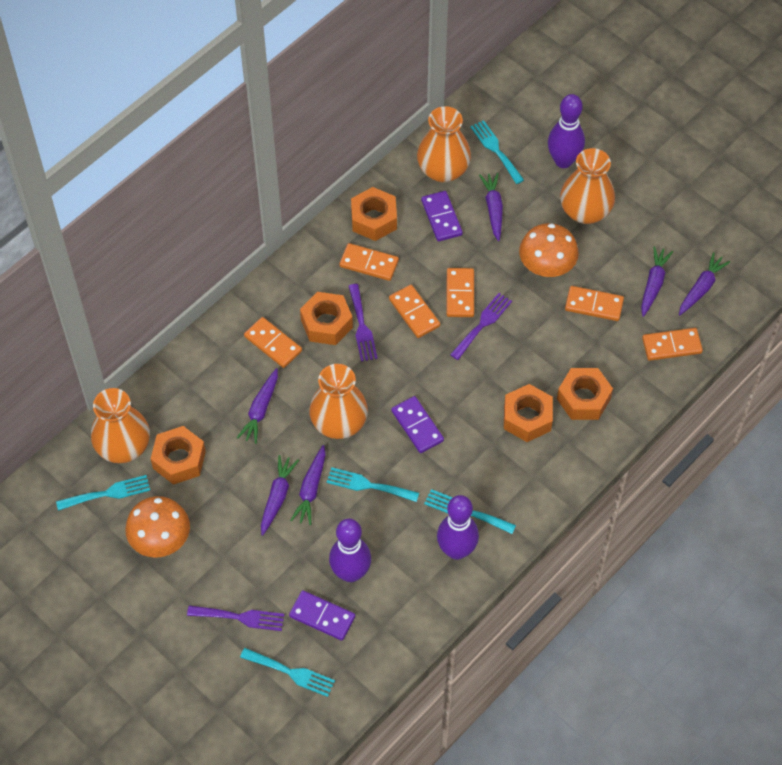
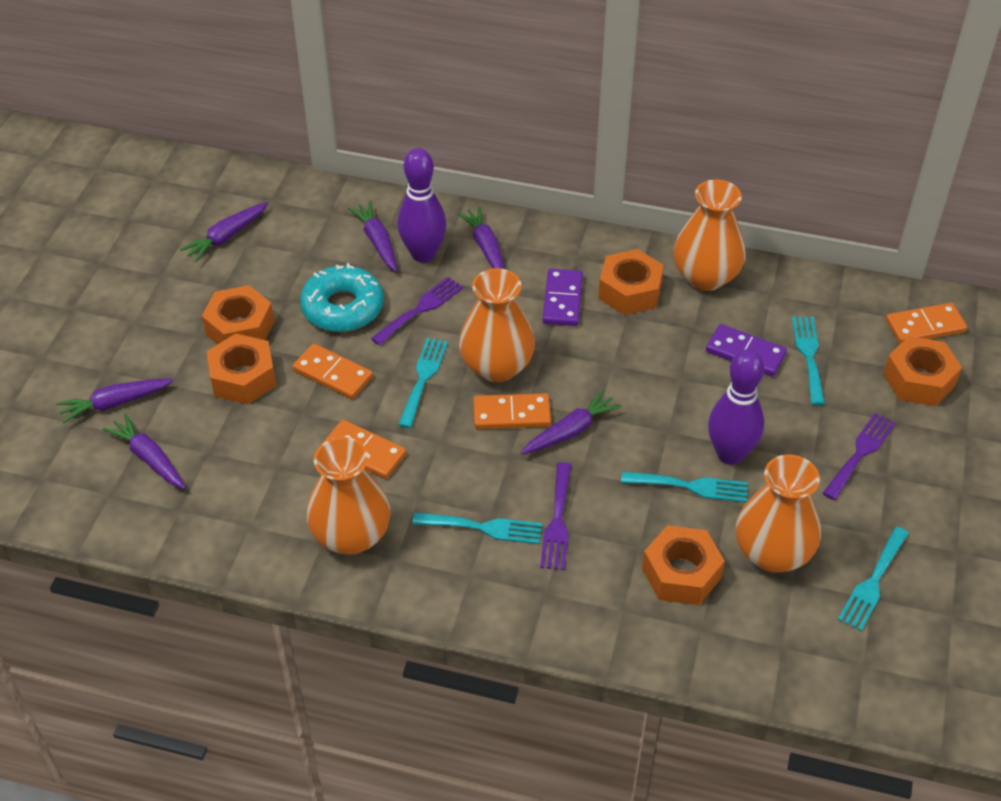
orange domino: [244,317,302,368] [340,243,399,281] [389,285,440,338] [447,268,474,317] [565,286,624,321] [642,328,703,361] = 6 -> [292,343,373,399] [322,420,406,479] [473,393,551,429] [886,303,967,344] = 4
orange mushroom: [125,496,190,558] [519,223,579,277] = 2 -> none = 0
purple bowling pin: [329,518,371,582] [437,495,479,560] [548,94,585,168] = 3 -> [397,148,447,263] [708,349,764,465] = 2
purple domino: [289,590,355,641] [391,396,444,453] [421,191,463,241] = 3 -> [543,269,583,326] [706,324,787,376] = 2
turquoise donut: none = 0 -> [300,263,384,332] = 1

